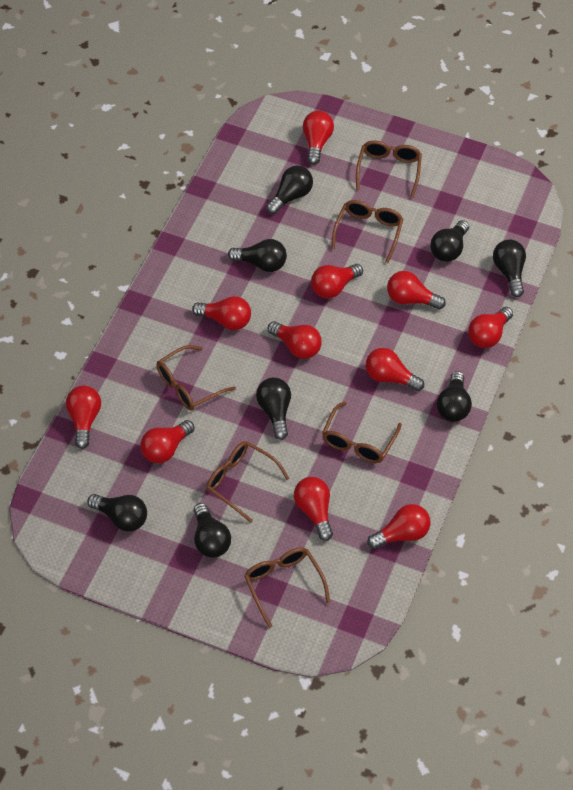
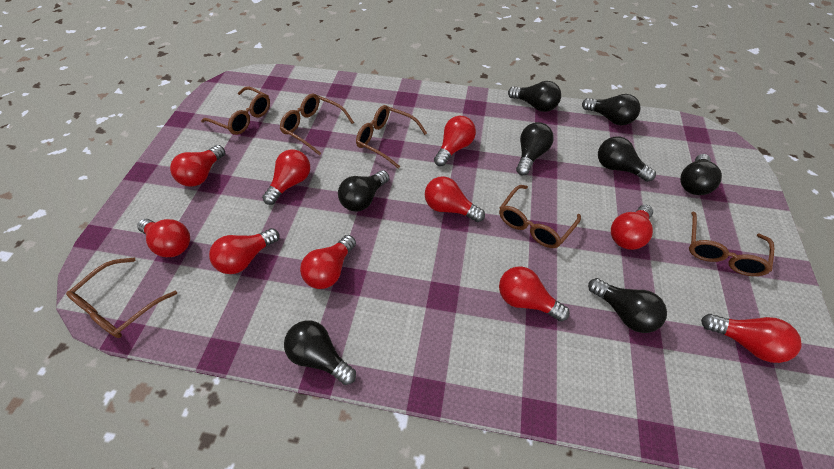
red light bulb: [66,386,101,449] [140,420,195,463] [192,296,251,330] [268,321,322,359] [294,477,333,541] [303,111,334,165] [311,264,363,298] [366,348,424,391] [367,504,431,549] [387,271,446,309] [468,307,513,348] = 11 -> [137,219,190,257] [170,145,225,187] [209,228,279,274] [262,150,310,205] [300,235,356,289] [425,176,485,222] [434,116,476,166] [499,266,570,321] [611,205,653,250] [701,314,802,363] = 10

